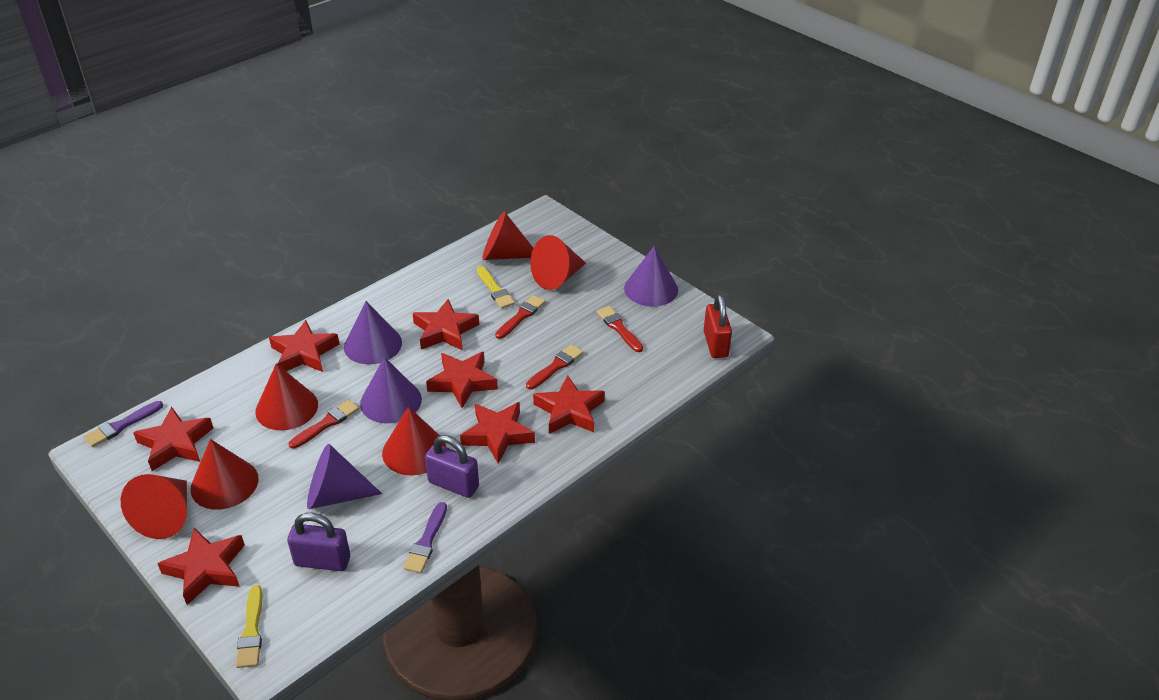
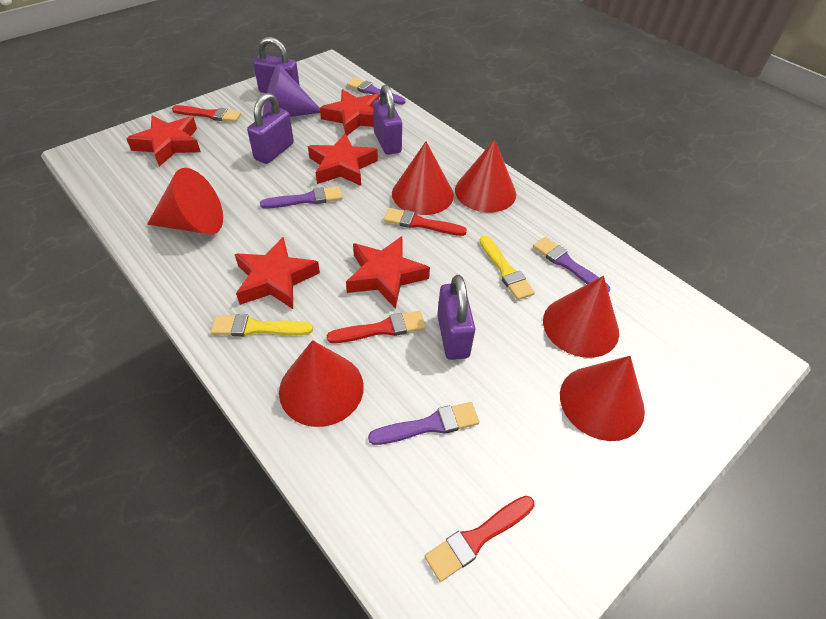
purple brush: [84,401,163,447] [403,502,447,573] = 2 -> [260,186,343,209] [347,78,405,105] [368,402,480,445] [533,237,610,292] = 4
purple cone: [307,444,382,509] [344,301,402,364] [360,357,422,423] [624,246,678,306] = 4 -> [263,64,320,117] = 1
purple padlock: [287,513,350,571] [425,435,479,498] = 2 -> [247,93,294,164] [253,37,300,93] [373,85,402,155] [437,275,475,360] = 4
red padlock: [704,294,732,358] = 1 -> none = 0
red star: [133,407,213,471] [157,528,245,605] [269,320,339,372] [413,299,479,351] [426,352,498,408] [460,402,535,464] [533,375,605,434] = 7 -> [126,116,201,167] [234,237,320,309] [308,133,378,186] [320,89,379,135] [346,236,430,309] = 5

